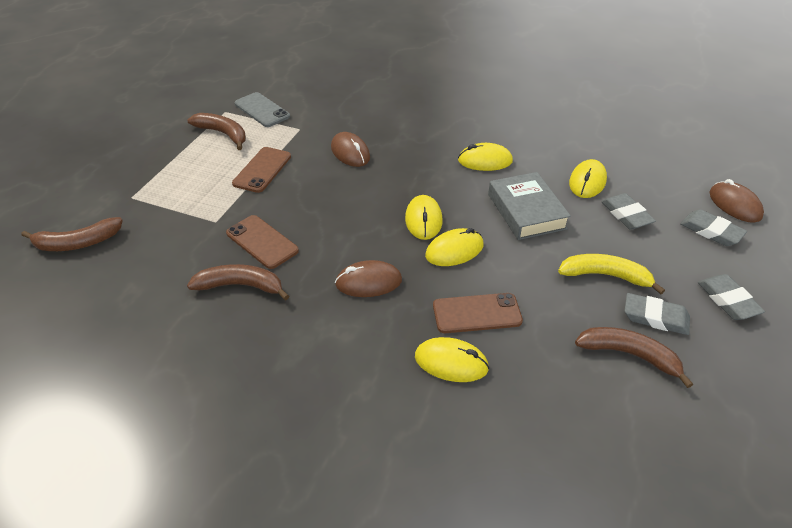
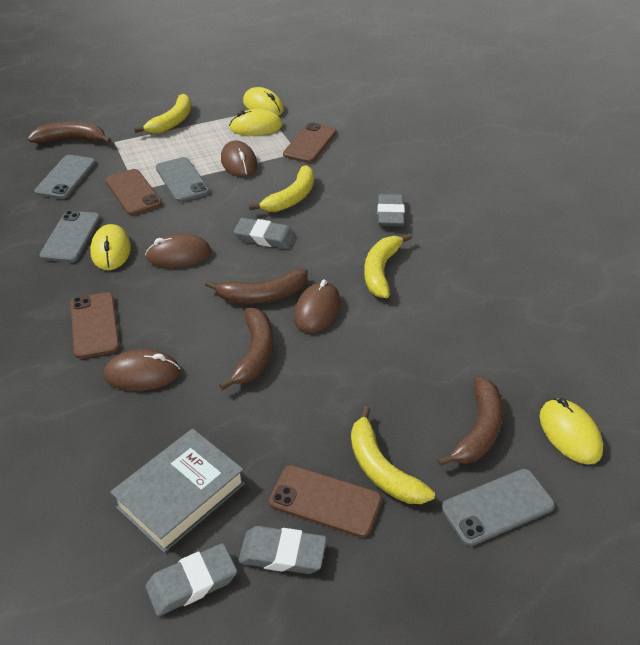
brown mouse: [331,132,370,167] [335,260,402,297] [709,179,764,223] = 3 -> [104,349,180,391] [145,234,211,268] [221,140,257,177] [294,279,341,333] = 4
brown phone: [226,215,299,269] [232,147,291,193] [433,293,523,333] = 3 -> [70,292,120,359] [105,169,162,215] [269,465,382,538] [283,122,337,163] = 4
grey phone: [235,92,290,127] = 1 -> [35,155,96,199] [39,210,100,262] [156,157,210,202] [441,469,555,546] = 4
yellow banana: [558,254,665,294] = 1 -> [134,94,191,134] [249,165,314,212] [351,406,435,504] [364,233,412,298] = 4
yellow mouse: [405,195,442,240] [415,337,489,382] [425,228,483,266] [458,143,513,171] [569,159,607,198] = 5 -> [90,224,131,270] [229,109,282,136] [243,87,284,116] [540,398,603,464] = 4

